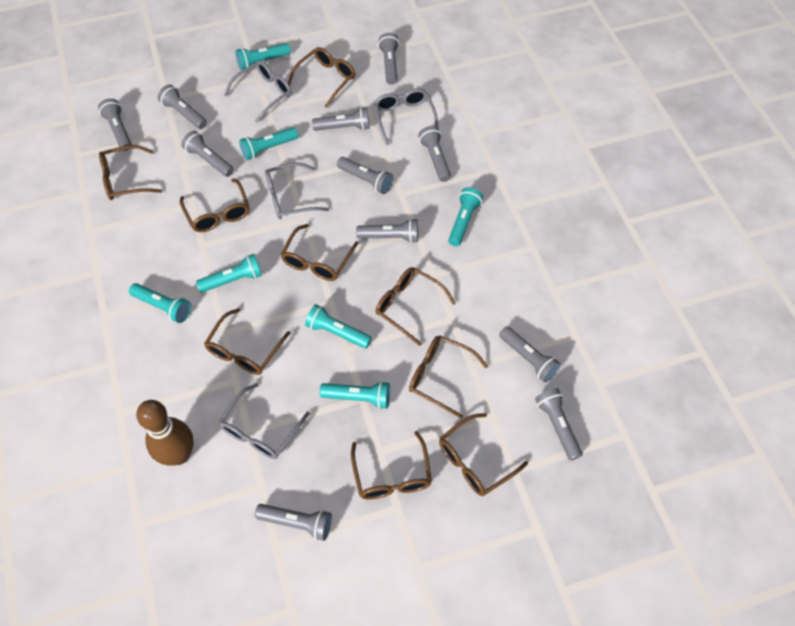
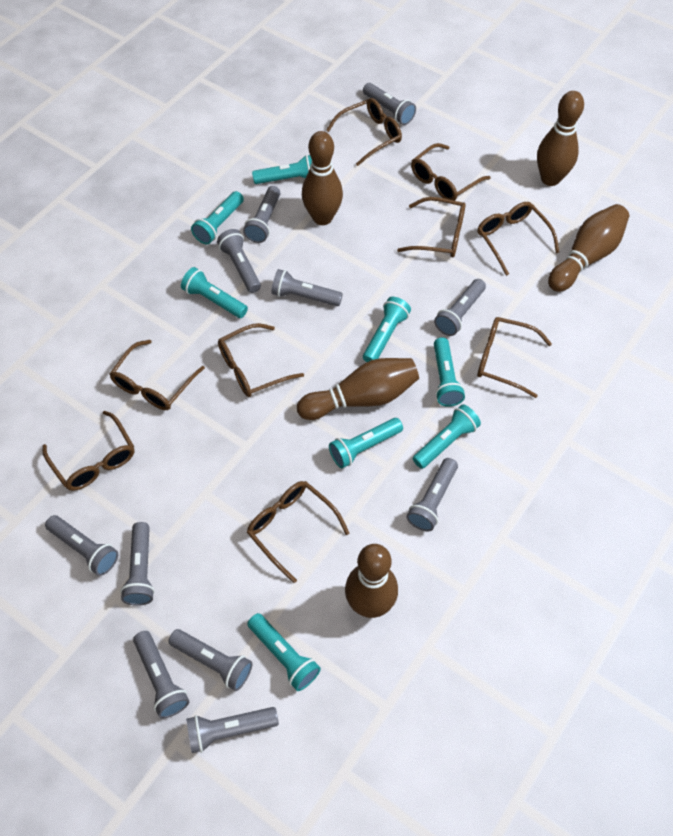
brown bowling pin: [136,400,194,466] = 1 -> [297,358,419,420] [302,131,343,225] [345,544,398,618] [537,91,584,186] [548,204,629,292] = 5
grey glasses: [218,383,310,459] [224,61,292,123] [265,162,329,219] [374,89,438,145] = 4 -> none = 0
turquoise flashlight: [129,283,191,323] [196,254,262,293] [235,43,291,70] [239,127,298,160] [305,304,372,349] [320,381,390,409] [448,187,483,247] = 7 -> [181,267,248,318] [191,191,244,244] [247,613,321,691] [252,155,312,184] [329,418,403,468] [363,297,411,362] [413,404,481,469] [434,337,465,407] = 8

